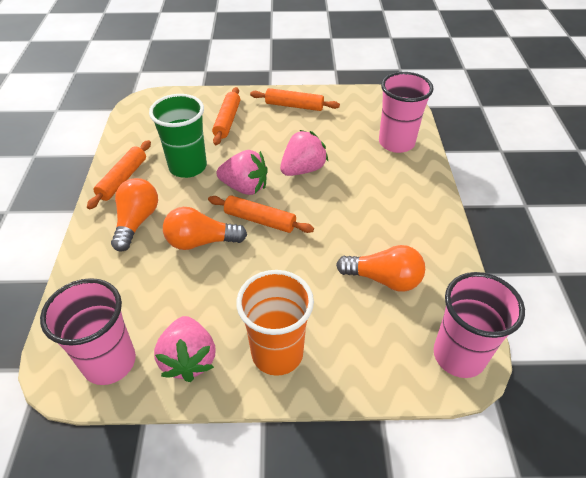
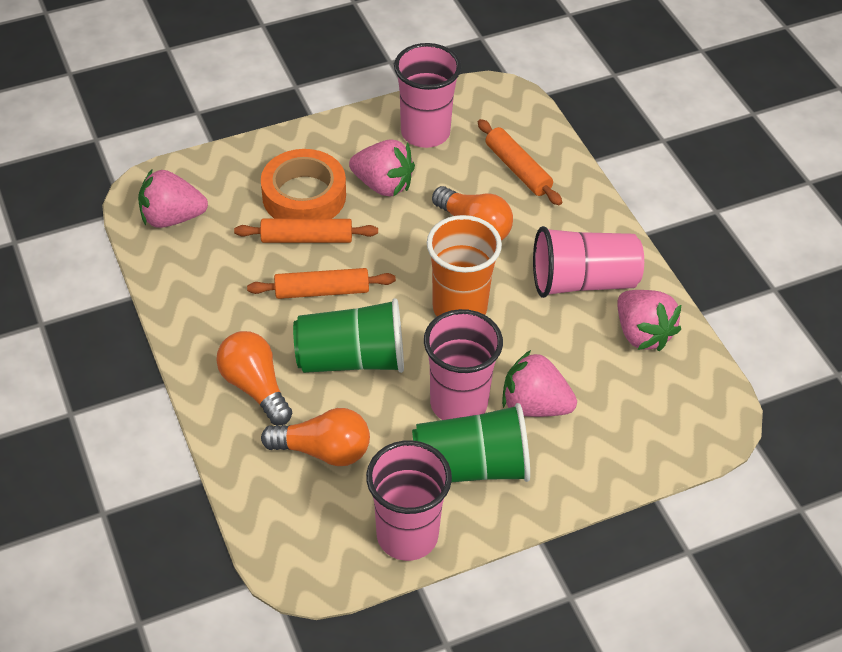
green cup: [149,94,207,178] = 1 -> [293,298,404,373] [412,403,530,482] = 2
orange rolling pin: [87,140,151,209] [208,195,314,233] [212,87,240,145] [250,88,340,111] = 4 -> [234,219,378,243] [247,268,396,299] [478,119,562,205] = 3
orange tape: none = 0 -> [261,149,346,219] = 1
pink cup: [40,278,136,385] [379,72,434,153] [434,272,525,378] = 3 -> [366,440,452,561] [394,43,461,148] [424,309,503,420] [533,226,644,298] = 4
pink strawberry: [154,316,215,382] [216,150,268,195] [280,130,328,176] = 3 -> [138,169,208,228] [349,139,415,197] [502,350,577,417] [617,290,681,351] = 4

